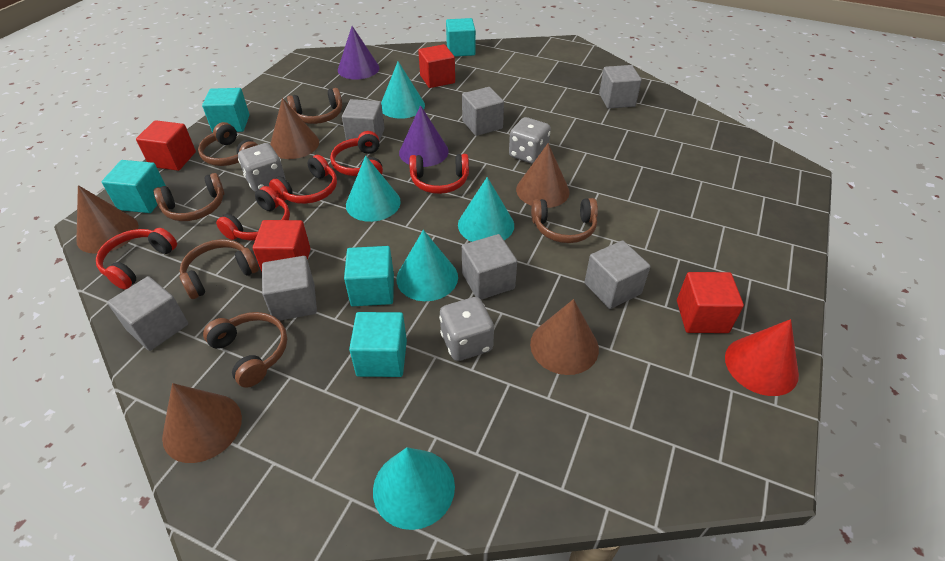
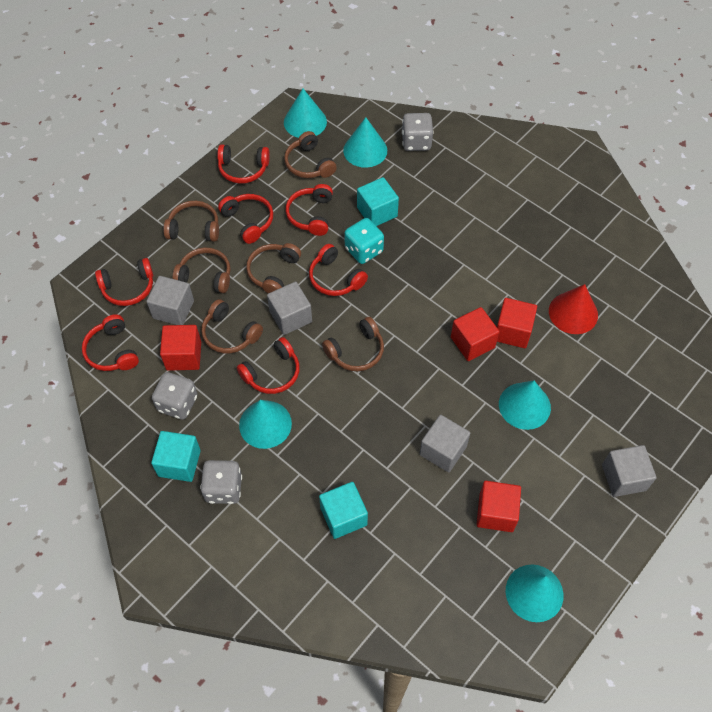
brown cone: [76,185,139,254] [162,383,242,463] [270,98,319,159] [516,143,570,208] [530,299,599,375] = 5 -> none = 0
grey cube: [107,276,188,351] [262,256,317,321] [342,99,384,142] [462,87,504,136] [462,234,517,300] [585,240,650,309] [599,65,642,109] = 7 -> [146,276,194,325] [267,282,312,335] [420,415,470,472] [602,445,657,497] = 4
purple cone: [338,26,379,79] [399,105,449,167] = 2 -> none = 0
red headphones: [96,228,177,290] [216,186,290,241] [269,155,337,204] [330,131,383,176] [409,154,469,194] = 5 -> [82,314,139,371] [95,258,153,306] [217,144,270,184] [218,194,273,244] [237,337,300,394] [286,184,333,236] [309,244,368,296] = 7
turquoise cube: [102,160,166,213] [202,88,249,132] [344,246,394,306] [349,312,407,377] [446,18,476,57] = 5 -> [151,431,201,482] [319,482,368,539] [357,177,399,226] = 3
turquoise dice: none = 0 -> [344,218,384,264] = 1

